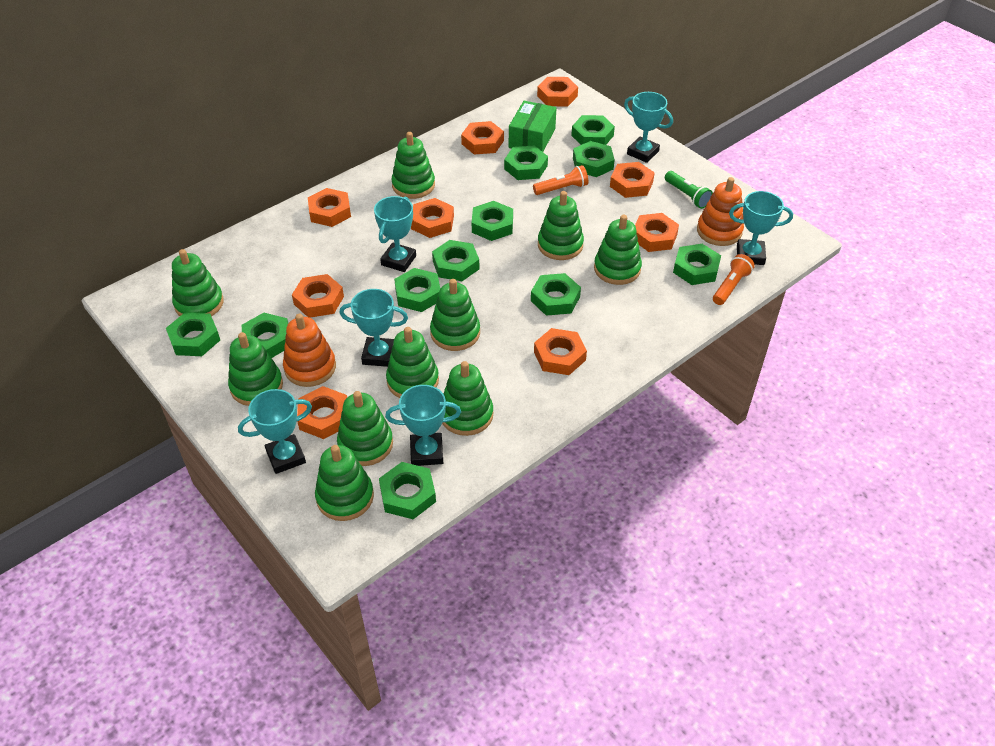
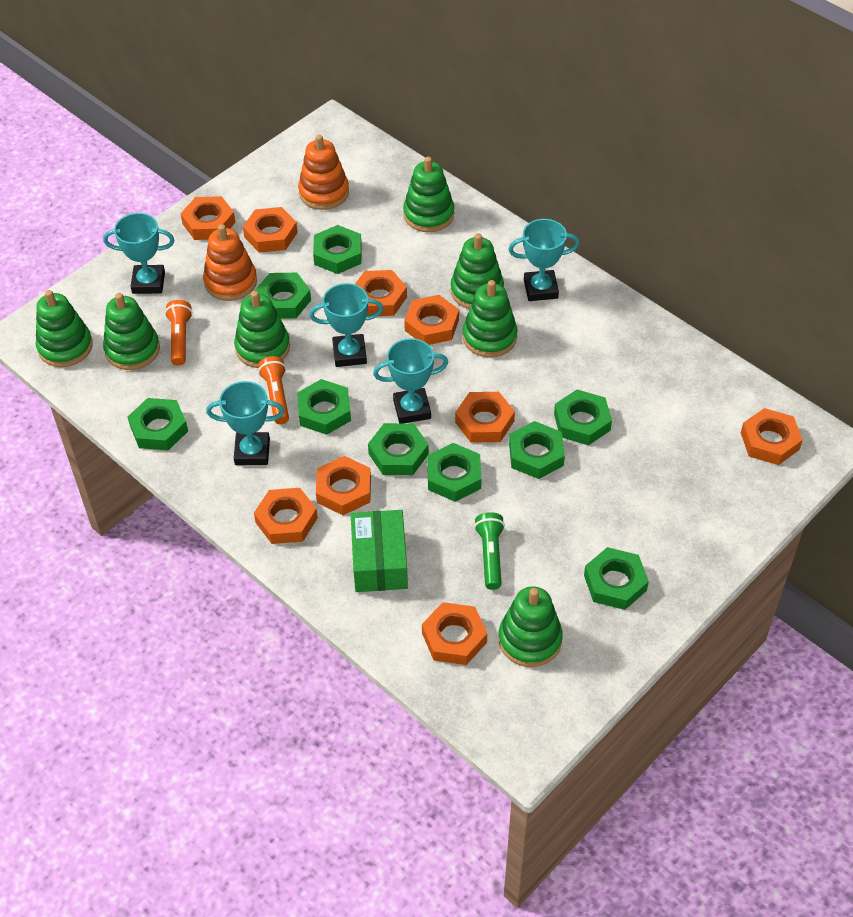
green nut: [166,313,220,356] [242,313,288,358] [379,462,436,519] [394,268,440,312] [432,240,479,281] [472,201,513,241] [504,146,548,180] [531,273,581,316] [571,115,615,145] [573,141,615,177] [673,244,721,285] = 11 -> [128,398,188,450] [254,273,311,319] [297,379,351,435] [313,225,362,274] [368,423,429,475] [427,443,481,502] [509,421,565,479] [554,389,612,445] [584,547,649,610] = 9
green stacking toy: [172,249,224,316] [228,332,283,406] [315,445,374,521] [337,391,393,466] [386,327,439,398] [391,132,435,199] [430,279,480,351] [442,361,493,436] [538,191,584,260] [594,215,642,285] = 10 -> [36,290,93,367] [103,293,160,370] [234,291,290,368] [403,157,454,232] [451,233,504,309] [463,280,518,358] [498,586,563,667] = 7
turquoise trophy: [238,389,312,474] [339,289,408,367] [374,196,416,272] [385,385,461,466] [624,92,673,163] [729,191,793,265] = 6 -> [103,213,174,294] [206,381,285,465] [309,283,383,367] [373,338,448,423] [508,219,579,301] = 5

